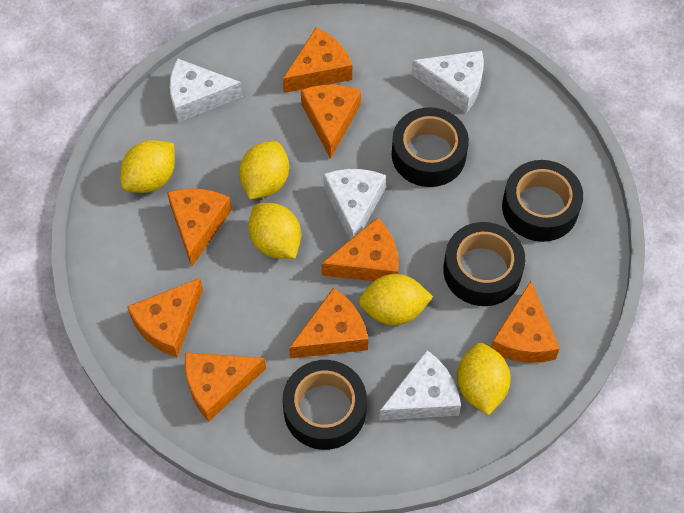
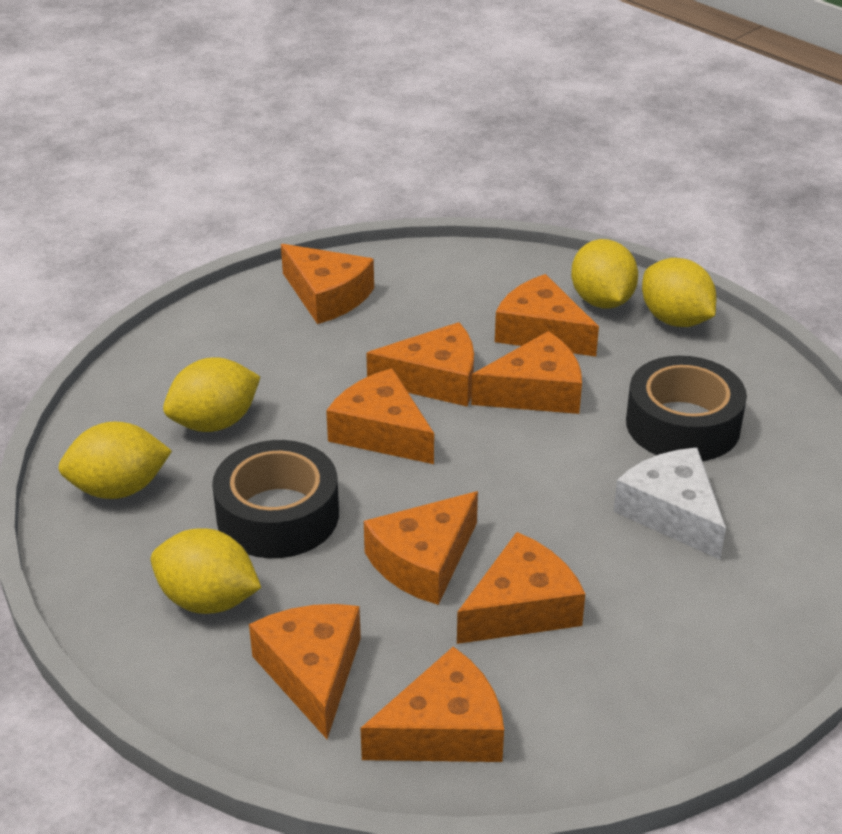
black tape: [283,360,367,450] [392,107,469,187] [443,222,525,306] [502,160,583,242] = 4 -> [212,440,339,558] [626,356,747,461] = 2
orange cheese: [127,278,203,357] [167,189,232,267] [185,353,266,422] [283,27,352,93] [289,288,368,359] [301,85,361,159] [322,217,399,281] [491,281,560,363] = 8 -> [249,604,361,739] [281,244,374,324] [326,368,434,464] [360,647,504,762] [364,491,478,605] [366,322,474,406] [457,532,585,644] [471,331,582,414] [495,274,599,357] = 9
white cheese: [170,58,243,122] [323,169,386,240] [379,350,461,420] [411,51,484,113] = 4 -> [613,448,726,560] = 1

